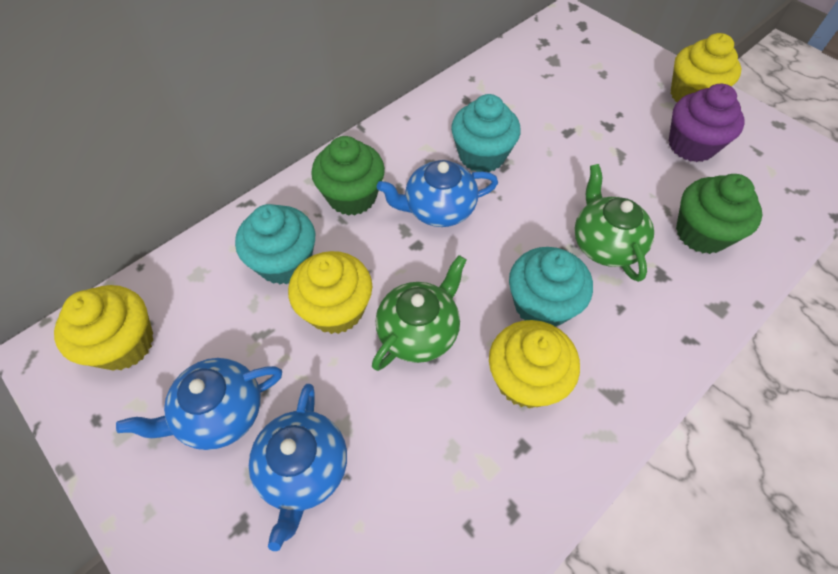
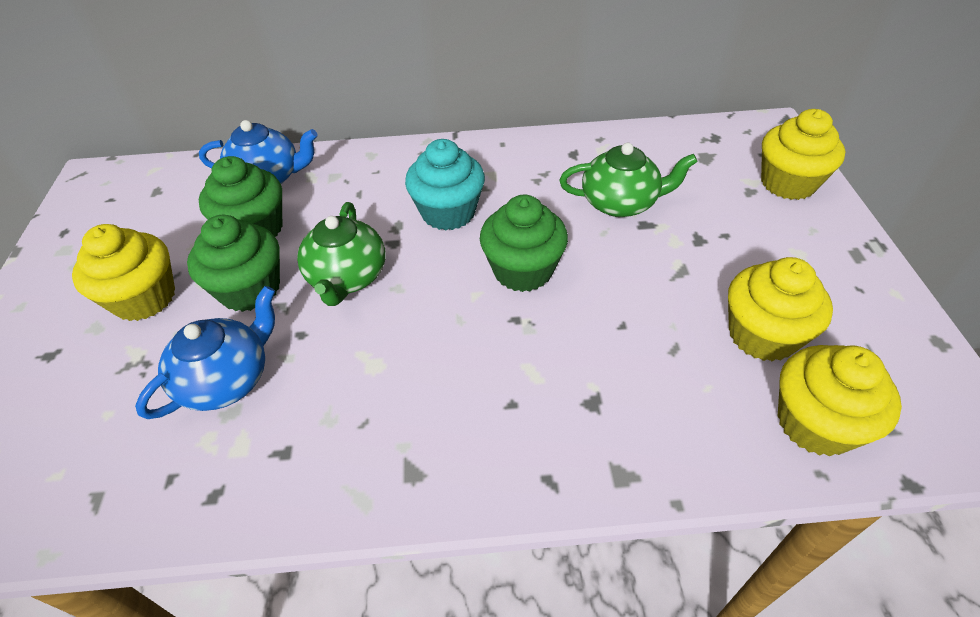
blue teapot: [116,358,282,450] [249,384,347,551] [377,160,498,227] = 3 -> [135,286,275,419] [199,120,318,184] = 2
green cupcake: [311,136,385,216] [676,174,763,254] = 2 -> [187,215,280,312] [198,156,282,237] [480,195,568,292] = 3
purple cupcake: [669,84,745,162] = 1 -> none = 0
turquoise cupcake: [235,204,315,285] [451,94,521,172] [509,247,593,327] = 3 -> [405,139,485,231] = 1

